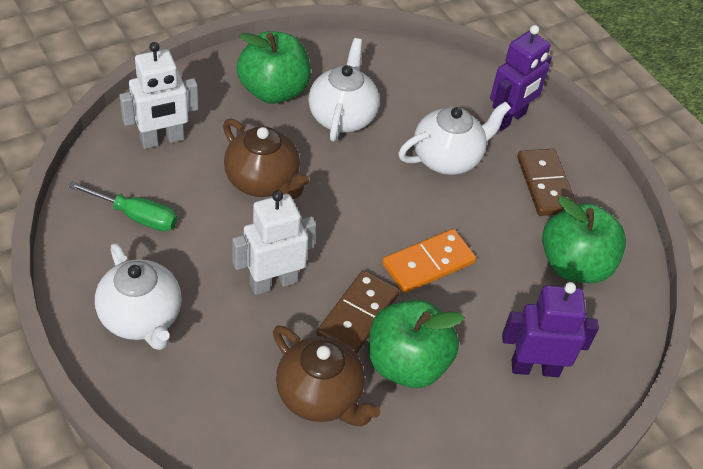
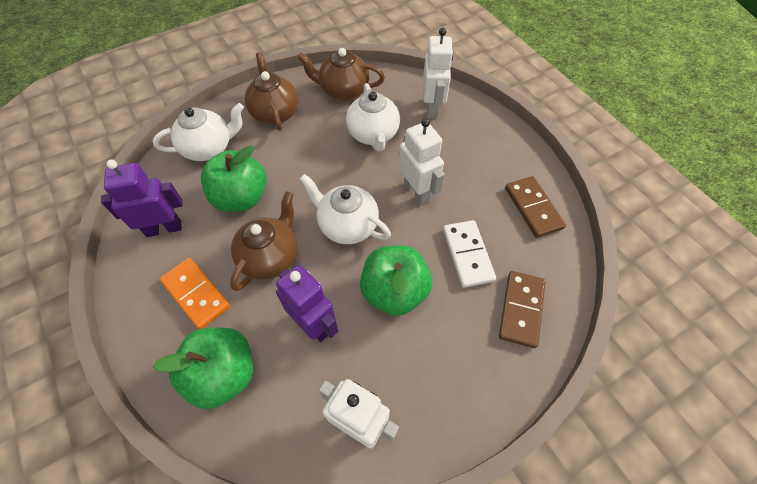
brown teapot: [223,118,309,199] [273,326,381,426] = 2 -> [230,191,297,291] [245,52,298,131] [297,48,385,101] = 3
green screwdriver: [68,181,177,231] = 1 -> none = 0
white domino: none = 0 -> [443,220,496,288] = 1
white robot: [119,42,199,149] [232,190,316,295] = 2 -> [319,379,399,449] [399,118,445,206] [423,28,453,118] = 3

